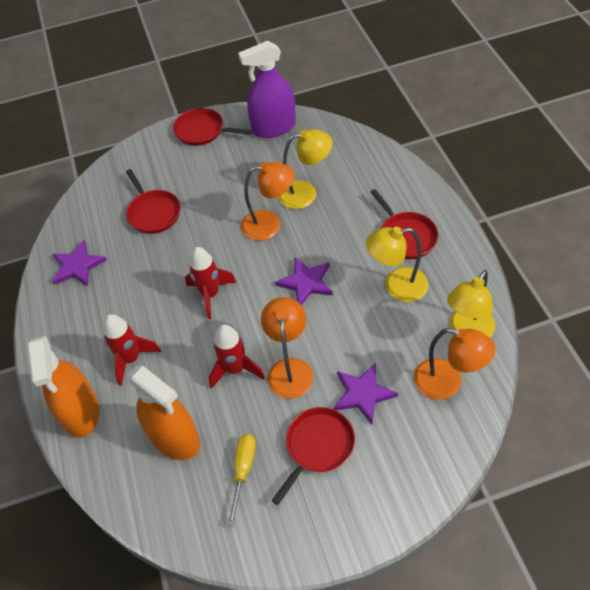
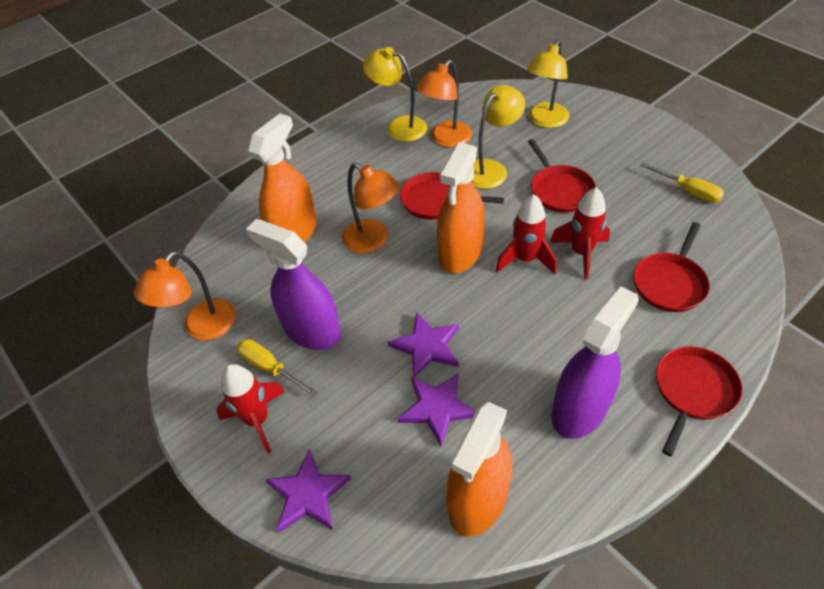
orange spray bottle: [27,336,100,438] [127,365,200,460] = 2 -> [248,114,317,243] [437,142,485,273] [446,402,512,537] = 3
purple spray bottle: [238,41,296,138] = 1 -> [246,219,341,350] [551,286,638,439] = 2
yellow screwdriver: [228,434,256,526] = 1 -> [237,339,318,396] [640,162,724,203] = 2

